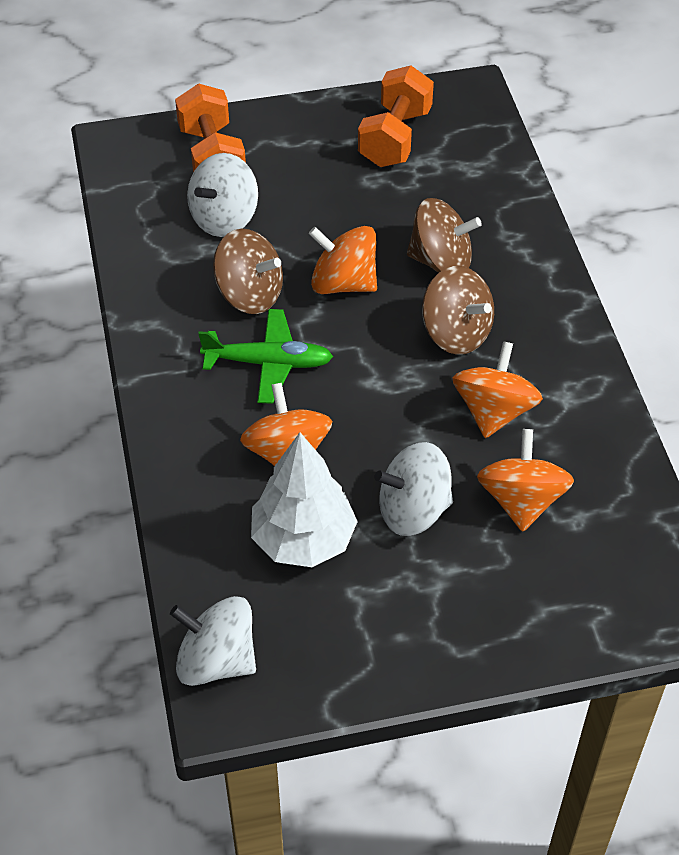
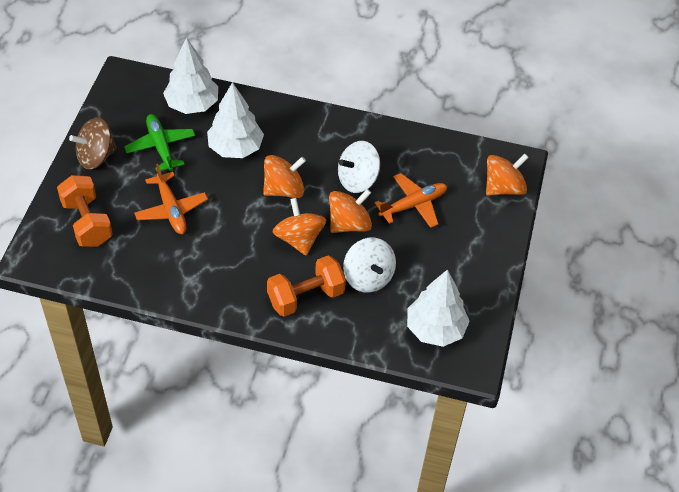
brown spinning top: [213,229,283,314] [407,198,482,273] [422,266,494,355] = 3 -> [69,117,117,169] = 1
orange plane: none = 0 -> [134,164,208,234] [374,173,447,228] = 2
white spinning top: [170,596,256,686] [187,153,258,237] [374,442,453,536] = 3 -> [338,141,380,193] [343,238,396,293] = 2
white tree: [251,433,358,567] = 1 -> [163,38,218,114] [207,82,264,158] [407,269,470,347] = 3

